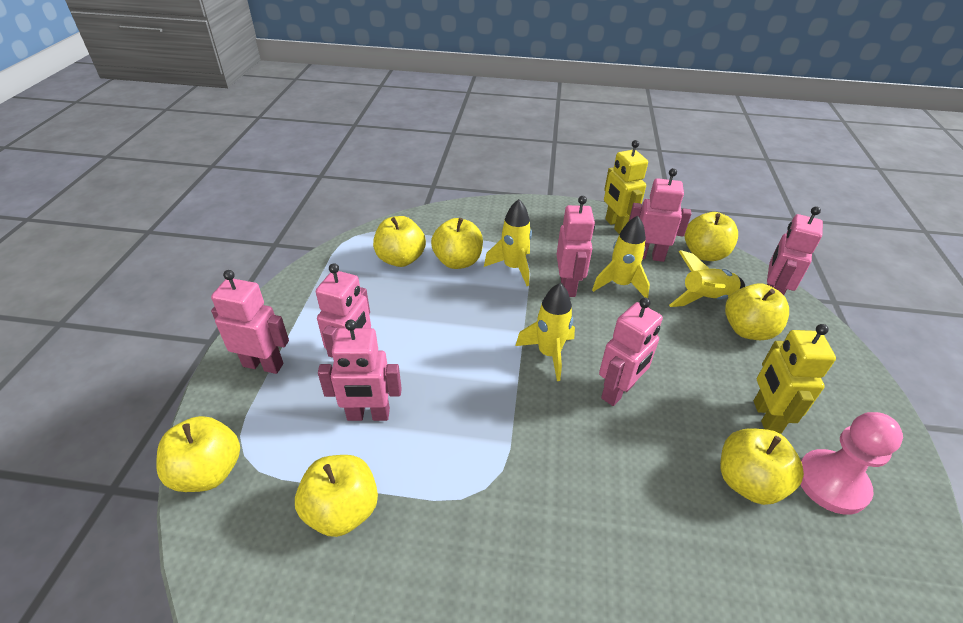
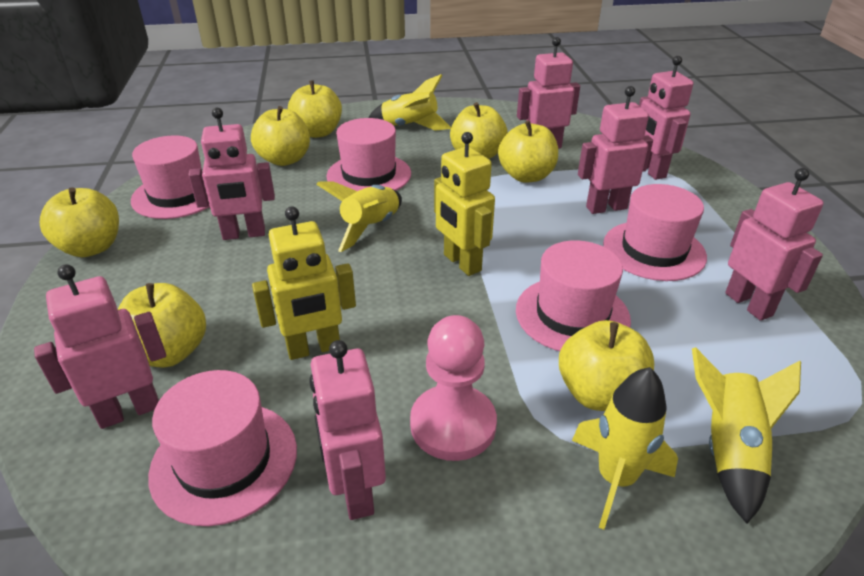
pink hat: none = 0 -> [131,135,210,219] [148,370,297,526] [327,118,411,191] [516,240,631,351] [603,184,707,281] = 5

